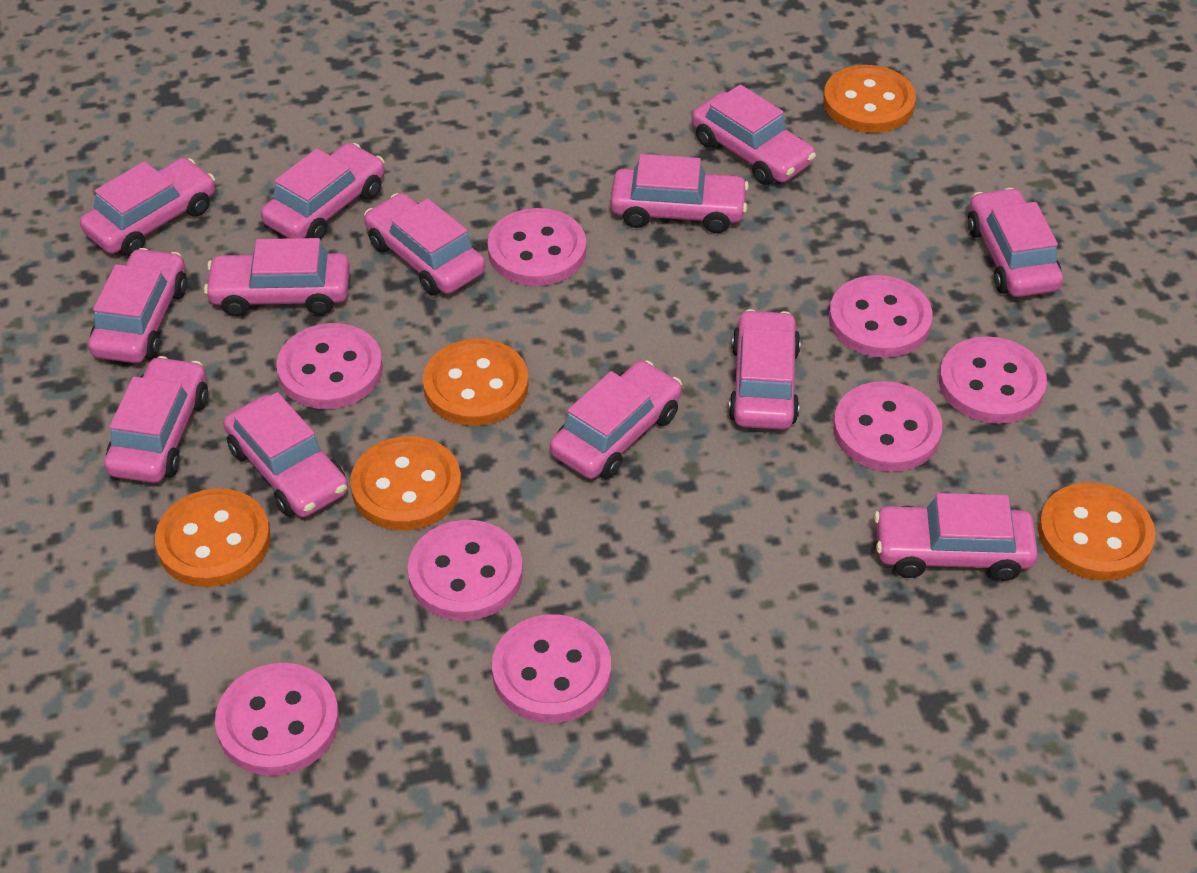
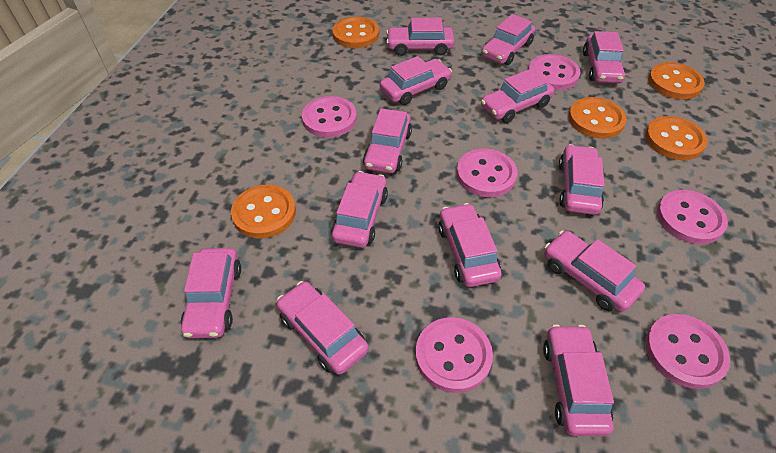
pink button: [215,663,339,776] [276,323,383,409] [408,520,523,621] [488,208,586,286] [492,614,611,723] [829,275,933,358] [833,381,942,472] [939,336,1047,424] = 8 -> [302,96,357,138] [415,317,493,393] [456,149,517,197] [528,54,580,90] [645,314,730,389] [657,190,728,244] = 6

